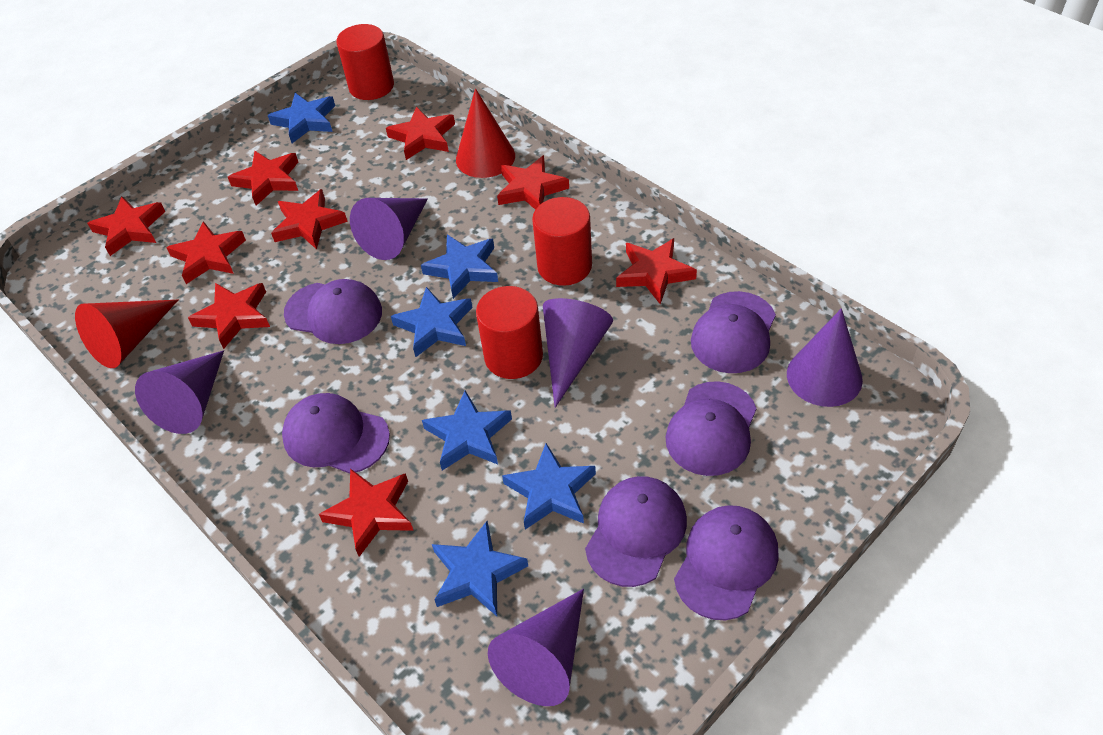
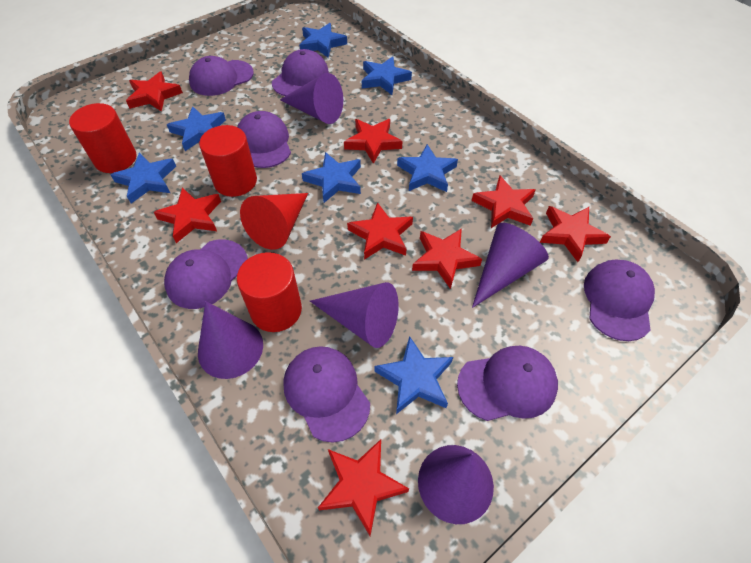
blue star: [268,93,335,143] [391,287,473,357] [421,234,498,299] [422,390,512,471] [432,521,528,616] [502,443,596,530] = 6 -> [111,153,176,203] [167,106,226,151] [299,23,347,58] [302,152,361,203] [362,56,412,95] [375,336,453,414] [397,144,458,192] = 7
purple cap: [282,393,390,474] [284,279,382,344] [585,476,687,587] [666,381,757,476] [674,505,779,620] [691,291,776,373] = 6 -> [164,239,248,309] [189,56,253,96] [237,111,291,168] [272,49,329,96] [283,346,370,443] [457,346,558,421] [584,259,655,341] = 7
red cone: [75,300,178,368] [456,88,515,178] = 2 -> [240,193,308,250] = 1
red star: [87,197,165,256] [166,221,246,284] [188,283,270,349] [228,151,298,206] [271,189,348,249] [319,469,414,557] [386,107,455,160] [497,155,569,210] [616,238,697,304] = 9 -> [126,71,183,112] [154,187,221,243] [318,439,409,536] [344,119,403,164] [347,202,413,260] [412,228,482,289] [472,175,536,228] [540,206,611,262] = 8

